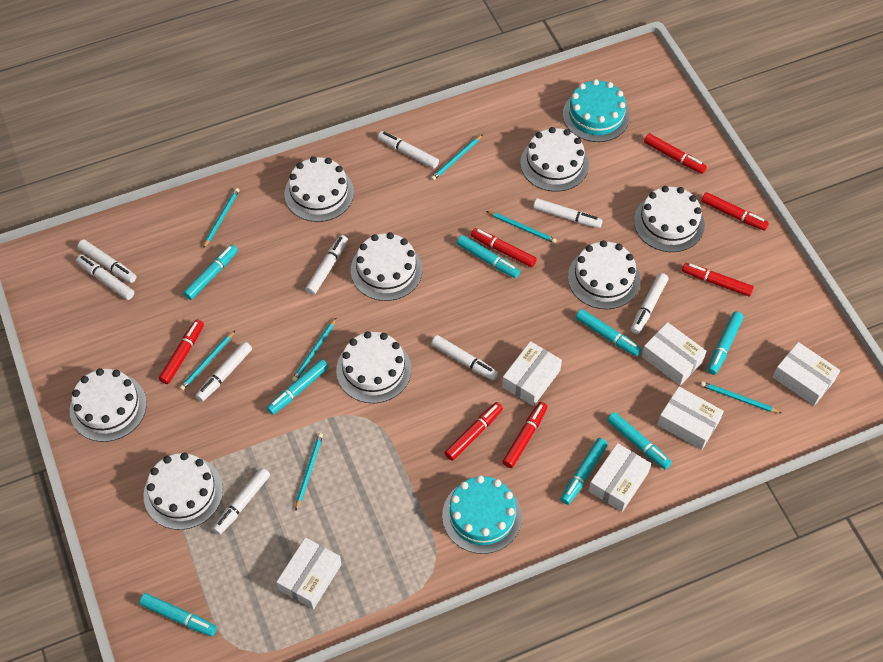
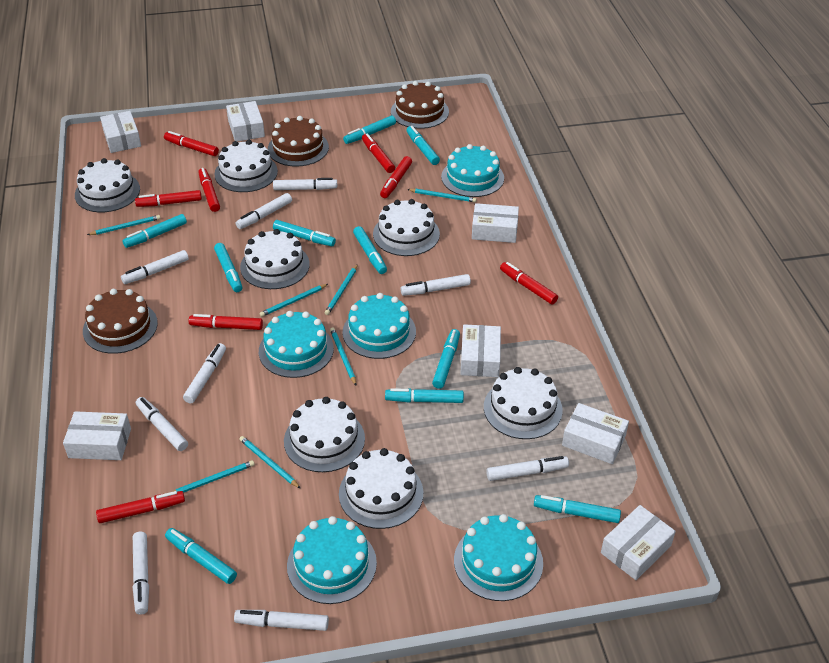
brown cake: none = 0 -> [83,289,158,354] [268,116,329,167] [391,81,449,129] = 3
red marker: [159,319,204,384] [445,402,503,461] [471,228,537,267] [503,402,547,468] [644,133,707,174] [682,263,754,297] [701,192,769,231] = 7 -> [96,491,185,523] [135,190,202,207] [164,131,219,156] [189,314,263,330] [198,168,220,212] [362,133,395,173] [380,156,412,198] [500,262,558,304] = 8
turquoise cake: [442,476,522,554] [563,79,630,142] = 2 -> [259,311,334,378] [287,516,377,604] [342,293,416,359] [441,144,504,197] [454,514,543,601] = 5
turquoise marker: [139,593,217,636] [183,244,238,300] [267,359,328,415] [457,235,520,278] [561,438,608,505] [576,309,642,356] [607,412,672,470] [707,311,743,375] = 8 -> [123,214,187,248] [165,528,237,584] [214,243,242,292] [273,220,336,247] [343,116,396,144] [353,226,387,274] [385,388,464,403] [406,126,440,165] [432,329,460,389] [534,495,621,523] = 10
white box: [276,537,342,609] [502,341,562,406] [588,443,651,512] [642,322,707,385] [657,387,724,450] [773,342,840,406] = 6 -> [63,411,131,460] [100,111,141,153] [226,101,265,141] [460,324,501,377] [472,203,519,243] [562,403,629,464] [601,505,676,580] = 7
white cake: [70,368,147,442] [143,452,223,530] [285,156,354,222] [336,331,411,403] [351,232,422,301] [520,127,589,192] [568,240,640,309] [634,186,705,252] = 8 -> [75,158,140,212] [214,140,278,192] [240,229,310,289] [284,397,365,472] [339,448,423,529] [373,199,440,256] [484,367,563,439] = 7

